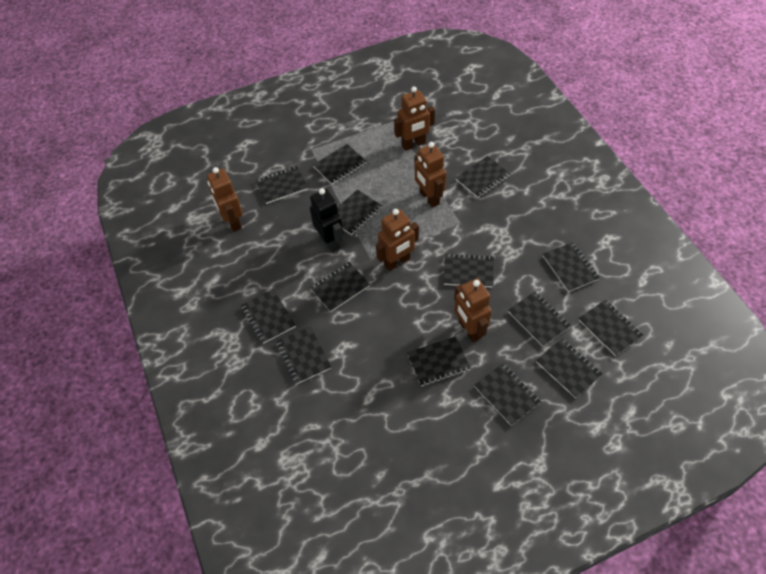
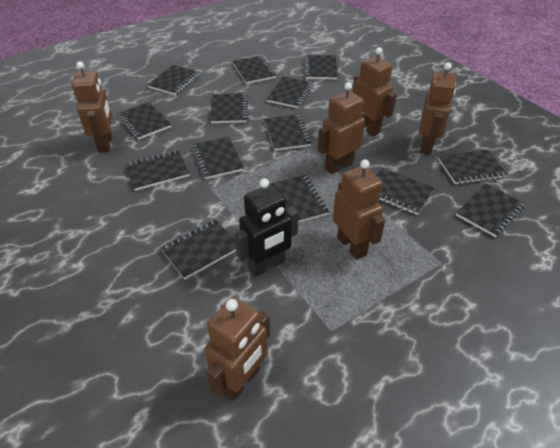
brown robot: [207,167,243,232] [376,209,419,271] [394,86,435,151] [414,142,446,208] [454,278,492,342] = 5 -> [72,61,112,153] [204,297,270,401] [318,82,365,174] [333,159,385,260] [353,47,397,137] [419,63,456,154] = 6

